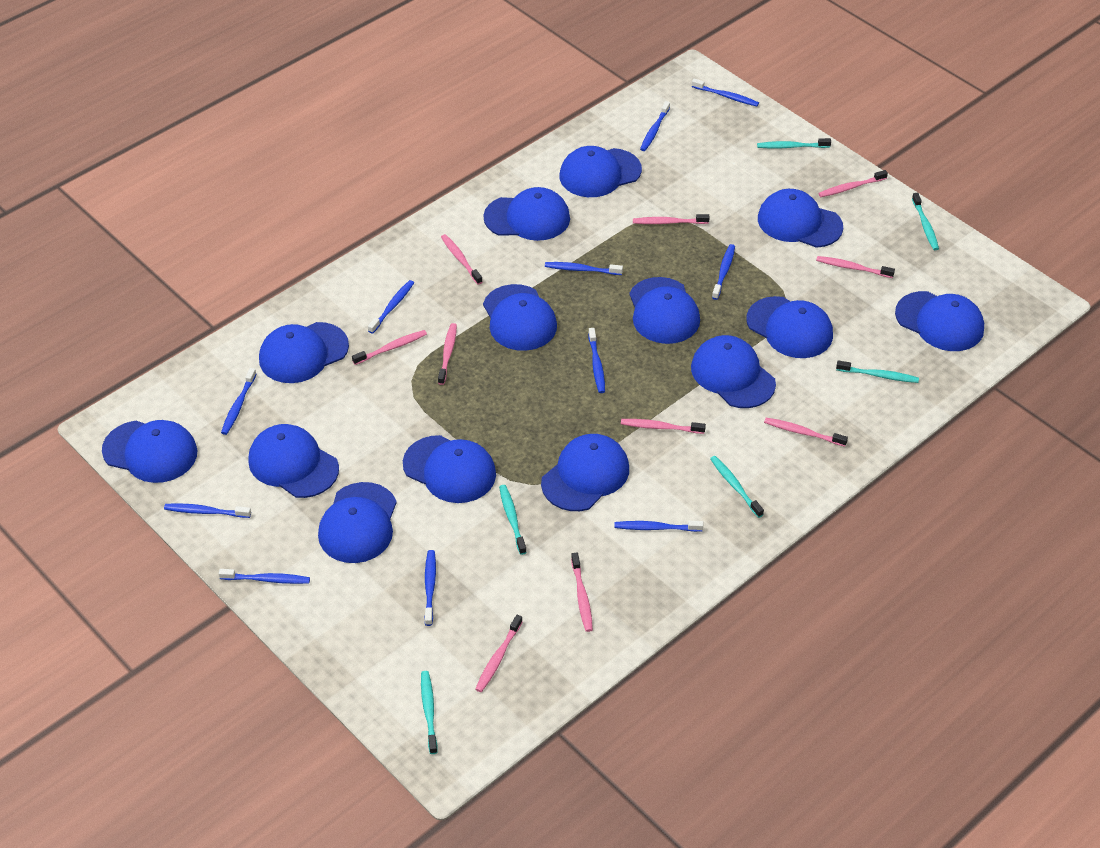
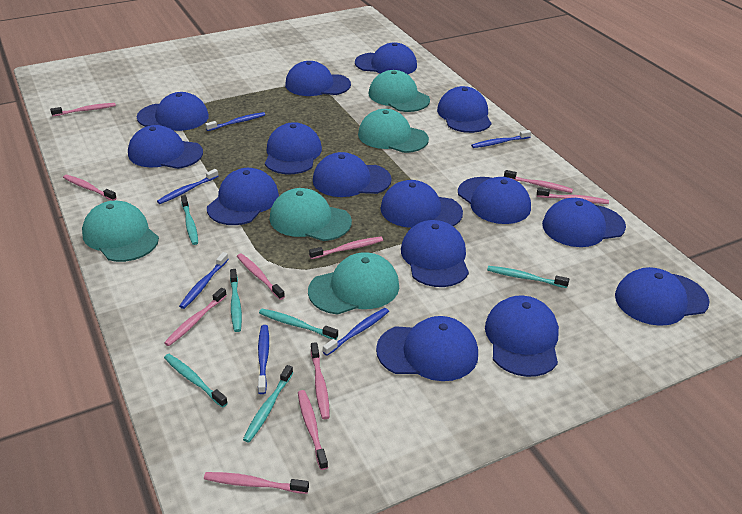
blue cap: [102,420,197,483] [248,424,339,498] [259,322,349,383] [318,482,397,563] [403,435,496,503] [483,187,570,241] [483,284,557,351] [541,434,629,511] [559,146,642,197] [629,277,700,344] [691,335,776,408] [746,296,833,358] [758,189,843,248] [895,291,984,351] = 14 -> [128,125,203,169] [137,92,209,131] [207,168,279,225] [265,122,322,174] [285,61,351,96] [313,152,392,197] [355,43,417,74] [376,316,478,381] [380,180,463,228] [401,220,469,287] [437,86,492,133] [458,177,531,224] [485,296,559,377] [542,198,626,247] [615,267,710,326] = 15
blue toothbrush: [164,503,251,518] [219,569,310,584] [221,368,257,435] [368,280,414,334] [424,550,436,626] [545,262,623,275] [588,328,605,393] [614,521,703,532] [640,101,670,151] [692,78,759,106] [712,244,735,300] = 11 -> [157,169,219,204] [179,252,228,309] [205,112,265,131] [258,325,269,394] [323,308,389,356] [471,130,531,148] = 6
turquoise cap: none = 0 -> [82,201,159,262] [270,188,352,241] [308,252,399,314] [358,109,429,153] [369,70,430,112] = 5

